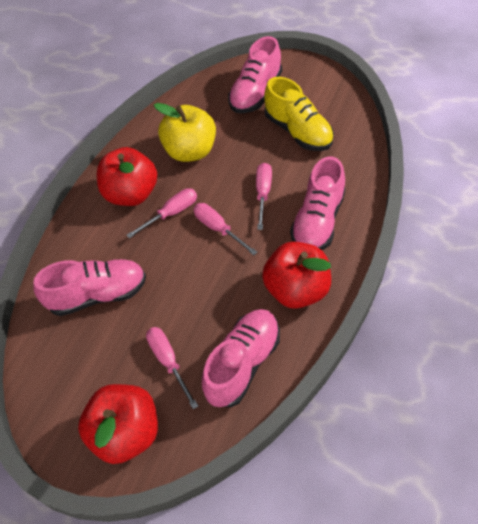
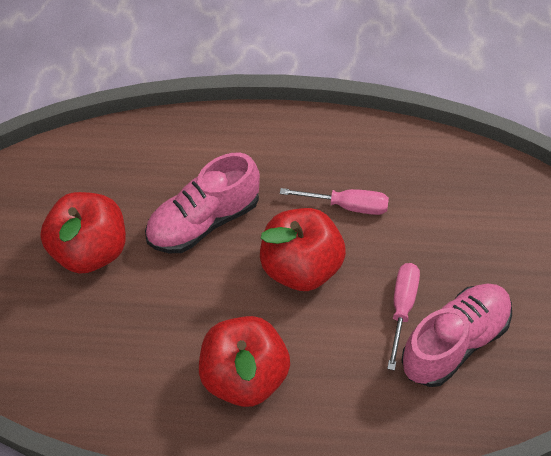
pink screwdriver: [127,188,197,238] [146,327,198,409] [193,203,257,255] [256,163,272,230] = 4 -> [280,188,389,215] [387,263,420,371] = 2
pink shoe: [33,259,146,316] [202,309,280,407] [228,36,282,113] [290,157,345,250] = 4 -> [145,152,260,253] [401,283,512,387] = 2
yellow apple: [154,103,216,162] = 1 -> none = 0
yellow shoe: [264,77,334,151] = 1 -> none = 0

